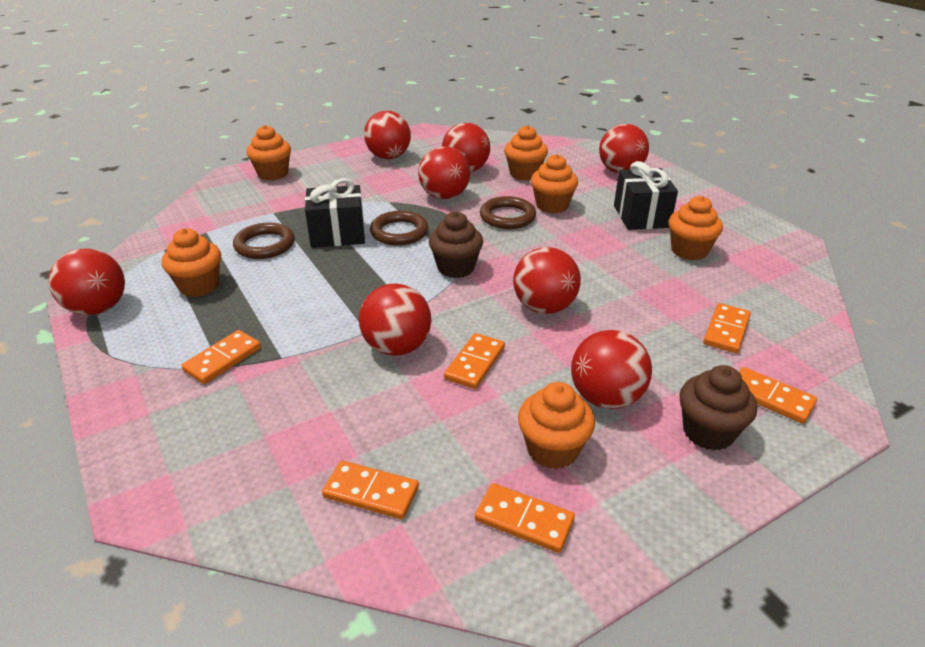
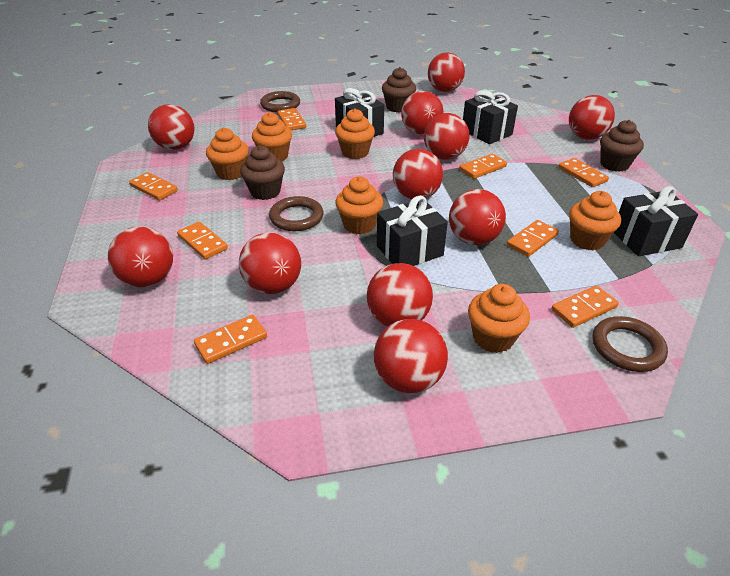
black gift: [305,178,365,248] [614,161,678,230] = 2 -> [335,88,384,137] [377,196,448,266] [463,90,518,144] [614,186,698,256] = 4
brown cupcake: [429,211,483,278] [679,365,757,451] = 2 -> [240,145,285,200] [382,67,416,113] [600,120,644,172] = 3
orange domino: [181,330,261,384] [322,461,419,519] [444,333,505,389] [475,483,575,553] [703,303,751,353] [739,367,817,424] = 6 -> [129,172,178,201] [177,222,228,259] [194,315,267,364] [277,108,306,130] [459,154,507,179] [507,220,559,257] [551,286,619,328] [558,158,609,187] = 8
red ball: [49,248,125,316] [359,283,431,356] [364,111,411,159] [418,146,470,200] [442,123,490,172] [513,247,581,314] [571,330,652,409] [599,124,649,173] = 8 -> [108,226,173,287] [148,104,194,150] [239,233,301,294] [367,263,433,327] [374,319,448,393] [393,149,443,199] [401,91,444,135] [424,113,469,160] [428,52,465,92] [449,189,506,245] [569,95,615,140] = 11

